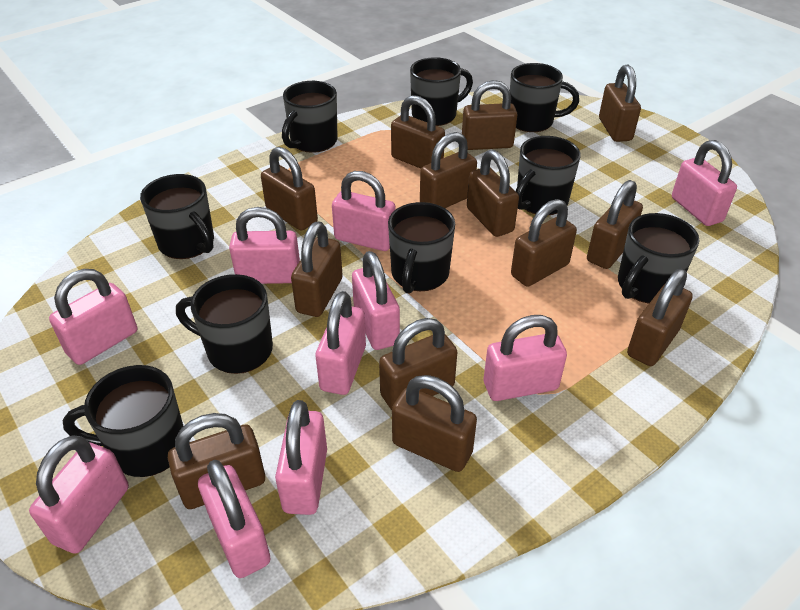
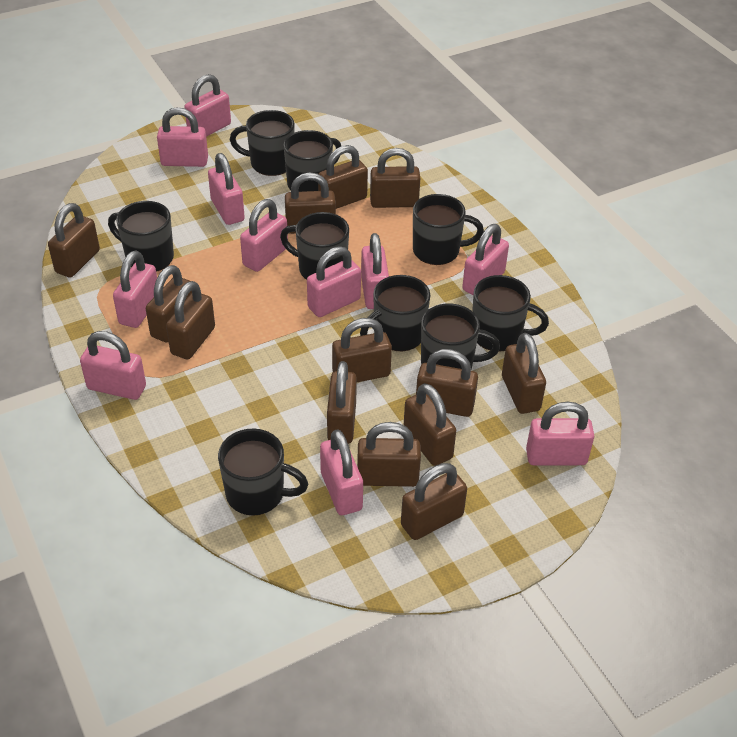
pink padlock: [29,435,129,554] [49,269,137,365] [198,460,270,578] [229,207,300,284] [275,400,327,515] [316,291,366,395] [332,171,396,251] [352,251,400,350] [484,315,567,401] [672,140,737,226] = 10 -> [80,331,146,400] [113,251,157,328] [157,107,208,167] [184,74,231,137] [208,153,245,225] [240,199,288,272] [307,246,361,317] [320,429,363,515] [361,233,389,309] [462,224,509,295] [526,402,594,465] = 11

